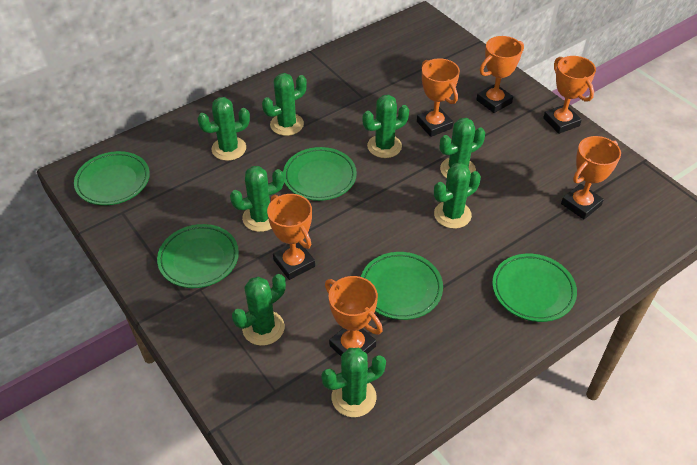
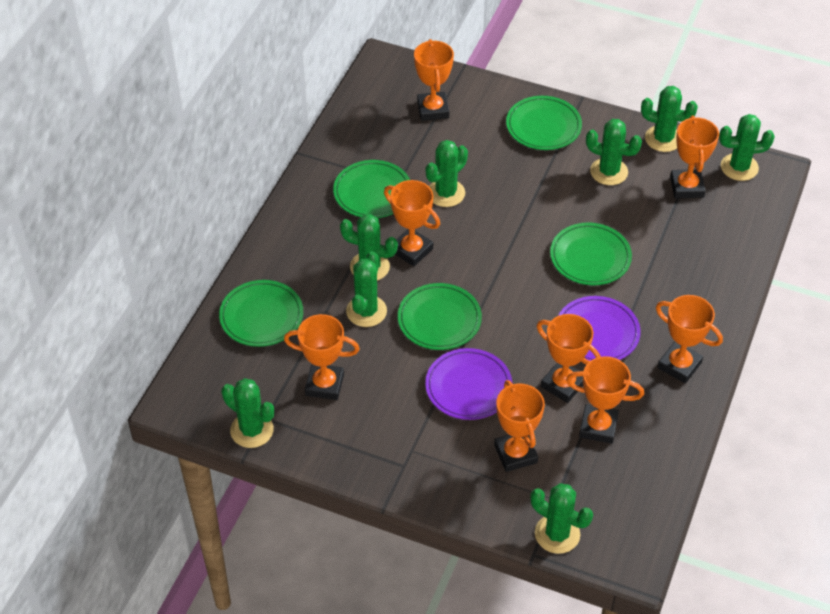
orange trophy: [267,194,315,280] [325,276,383,356] [417,58,460,137] [476,36,524,113] [543,56,596,134] [561,136,621,219] = 6 -> [284,314,360,400] [384,180,440,266] [414,39,454,121] [494,380,545,472] [537,314,601,403] [566,356,644,444] [656,295,723,383] [670,115,719,199] = 8
purple plate: none = 0 -> [425,348,513,420] [558,296,641,361] = 2

